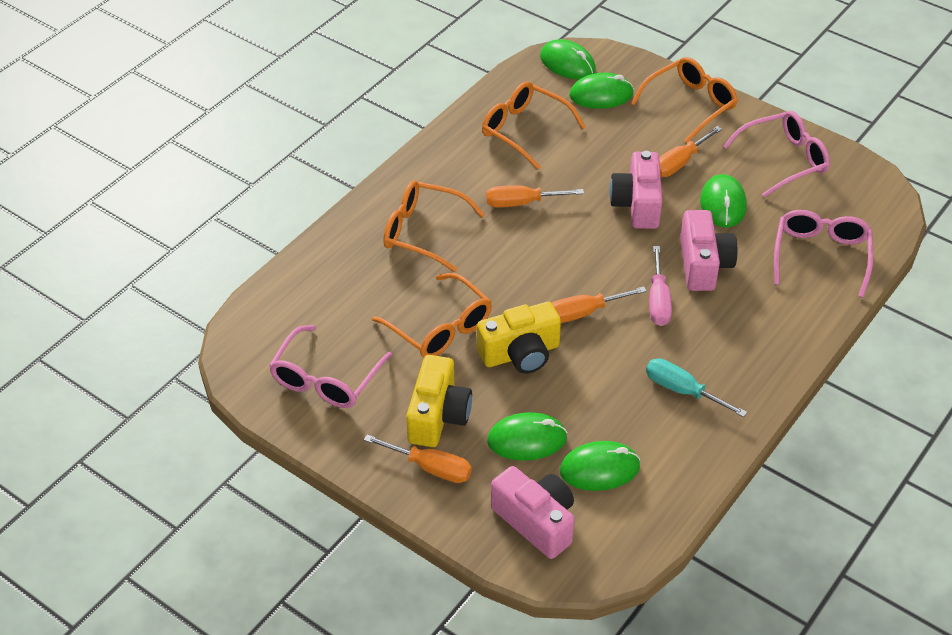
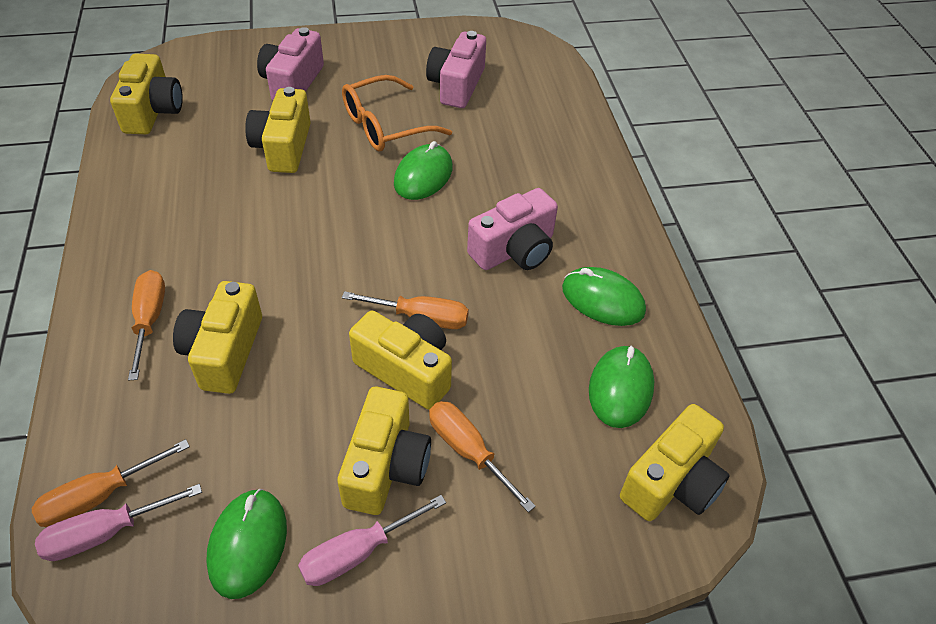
green mouse: [487,412,567,461] [540,39,596,79] [560,441,640,491] [569,73,634,109] [700,174,747,228] = 5 -> [206,489,287,599] [394,141,453,200] [562,267,646,326] [589,346,654,428] = 4
orange glasses: [372,273,492,357] [383,180,485,272] [482,81,586,170] [631,57,738,142] = 4 -> [342,75,452,151] = 1
pink glasses: [269,325,392,408] [723,111,830,198] [774,210,873,298] = 3 -> none = 0
pink screwdriver: [649,246,672,326] = 1 -> [35,484,202,561] [298,495,446,586] = 2
turquoise screwdriver: [646,358,747,417] = 1 -> none = 0
yellow camera: [406,355,472,447] [477,302,561,373] = 2 -> [110,54,183,134] [173,281,262,394] [245,87,311,173] [337,387,431,515] [349,310,452,410] [620,404,730,521] = 6

